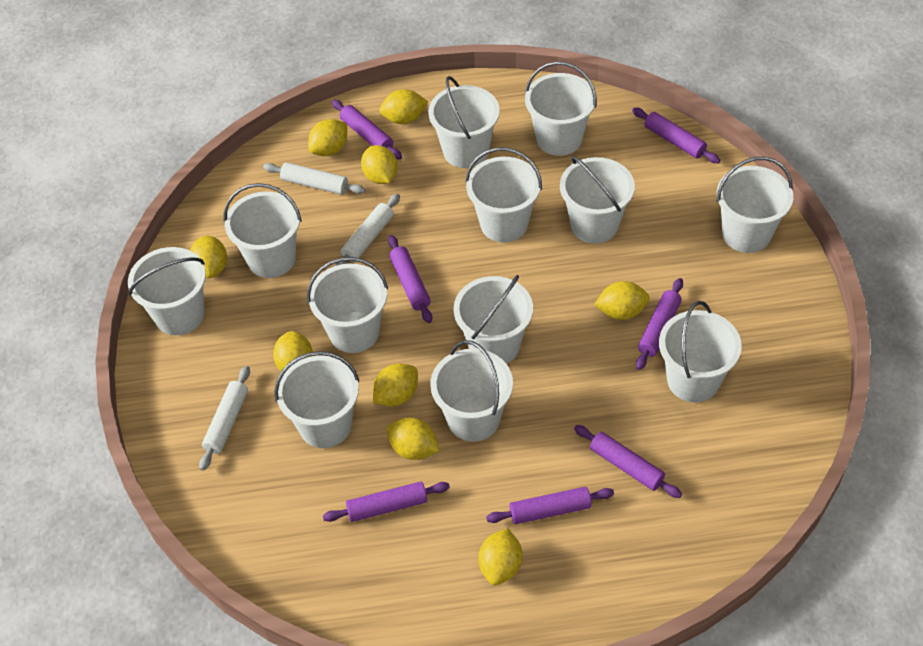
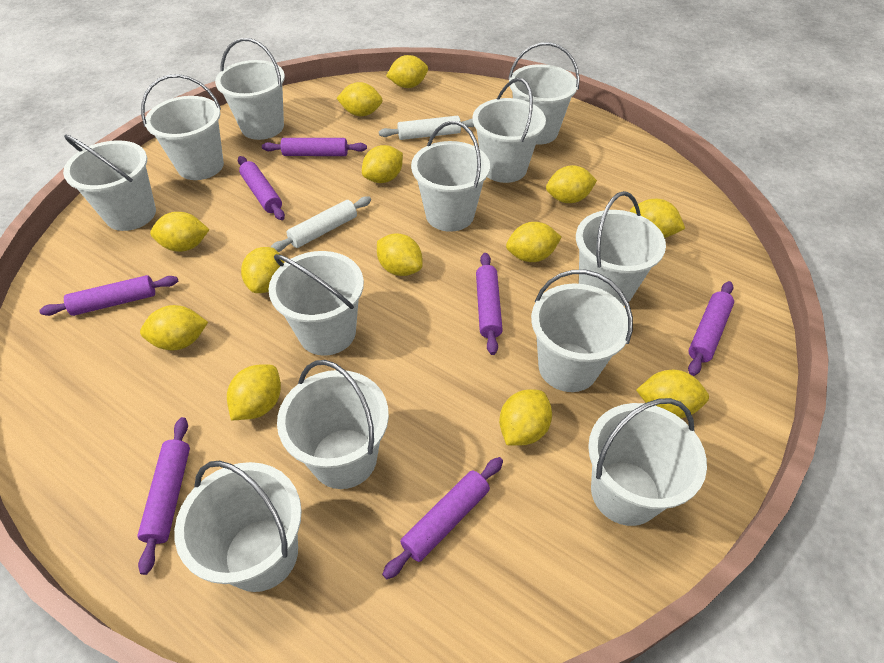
white rolling pin: [199,366,250,471] [263,162,365,195] [334,194,400,266] = 3 -> [271,196,371,252] [379,116,474,140] = 2
yellow lemon: [190,235,227,278] [273,331,313,371] [308,119,347,156] [361,145,398,184] [373,364,418,406] [379,89,428,124] [387,418,440,460] [479,528,522,586] [594,281,650,320] = 9 -> [140,305,208,350] [150,212,209,252] [227,364,281,420] [241,247,284,293] [336,82,383,116] [362,145,403,183] [377,233,423,276] [386,55,428,88] [499,389,552,446] [506,222,562,262] [546,165,597,203] [630,199,685,238] [636,370,709,418] = 13

